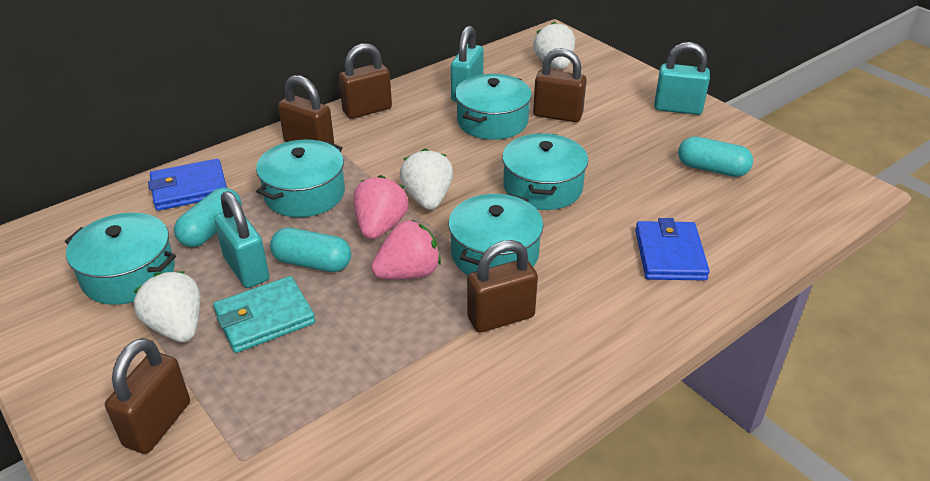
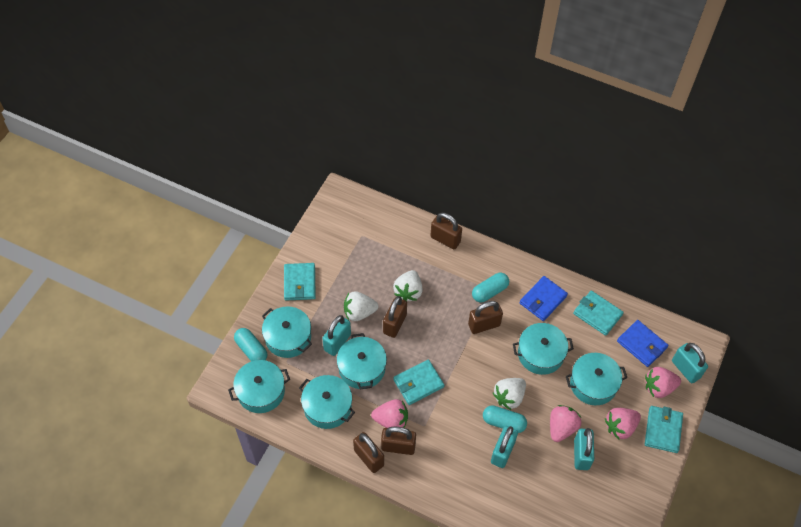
pink strawberry: [353,175,408,239] [371,220,441,279] = 2 -> [371,399,408,428] [550,405,581,442] [605,408,641,440] [645,367,681,398] = 4
turquoise padlock: [214,191,269,288] [451,26,484,102] [654,42,710,115] = 3 -> [322,315,351,356] [491,426,518,468] [574,428,594,470] [672,343,708,383] = 4
turquoise pot: [65,213,176,305] [256,140,345,217] [448,194,543,275] [455,74,532,140] [502,133,588,210] = 5 -> [228,360,290,413] [262,306,312,358] [299,375,355,429] [337,333,387,389] [513,323,574,375] [566,353,627,405] = 6
turquoise wallet: [213,276,315,353] = 1 -> [284,263,316,301] [393,360,444,405] [573,291,624,336] [645,406,683,453] = 4

